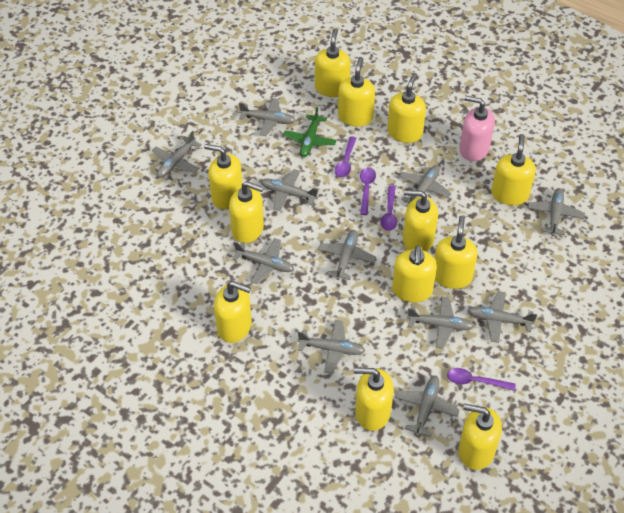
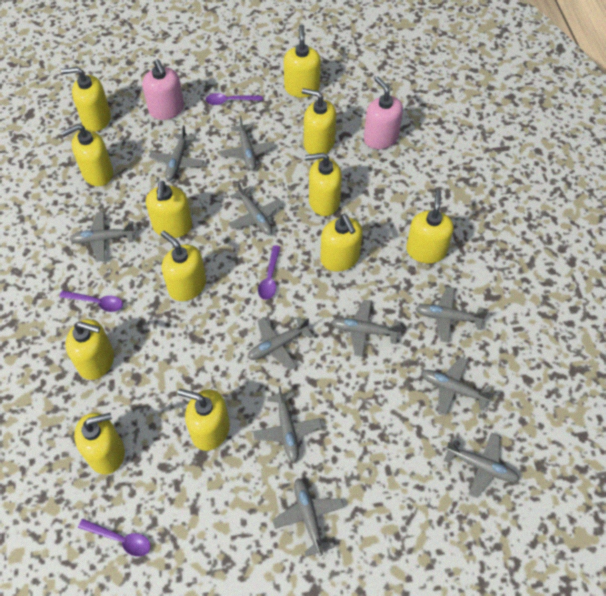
green plane: [283,107,337,157] = 1 -> none = 0
pink soap dispenser: [459,96,495,161] = 1 -> [142,59,184,120] [364,77,403,149] = 2

